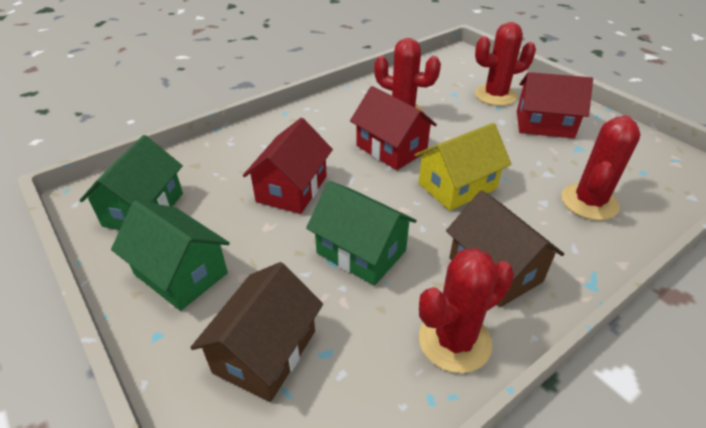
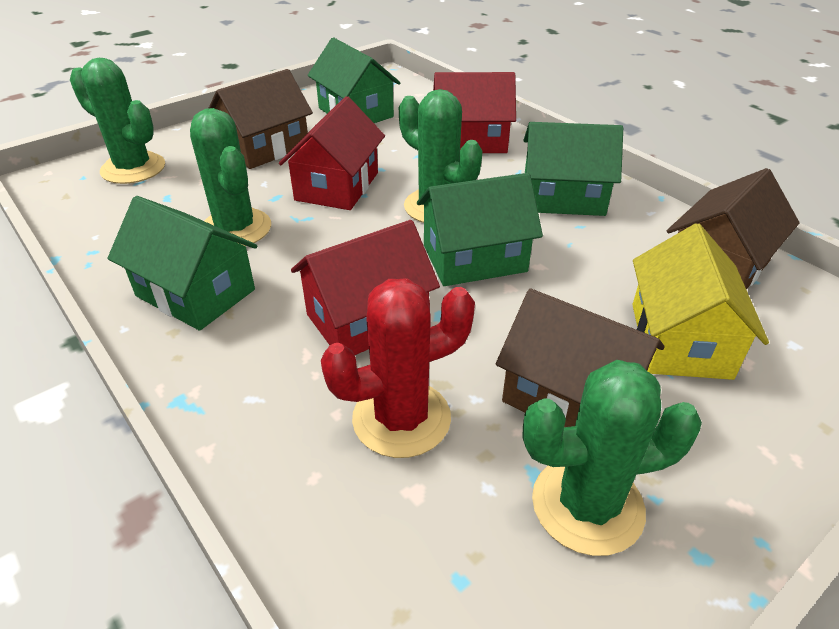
brown house: [190,262,323,402] [446,190,564,307] = 2 -> [208,69,313,169] [496,288,665,427] [667,168,799,290] = 3
green cactus: none = 0 -> [70,58,165,184] [190,108,271,246] [399,89,482,223] [523,360,702,556] = 4
green house: [79,135,183,230] [111,200,230,311] [306,181,417,286] = 3 -> [107,196,257,331] [308,37,401,123] [417,173,543,286] [523,122,623,216] = 4
red cactus: [374,38,441,114] [419,248,514,373] [475,22,536,106] [561,115,641,220] = 4 -> [321,278,475,458] = 1

